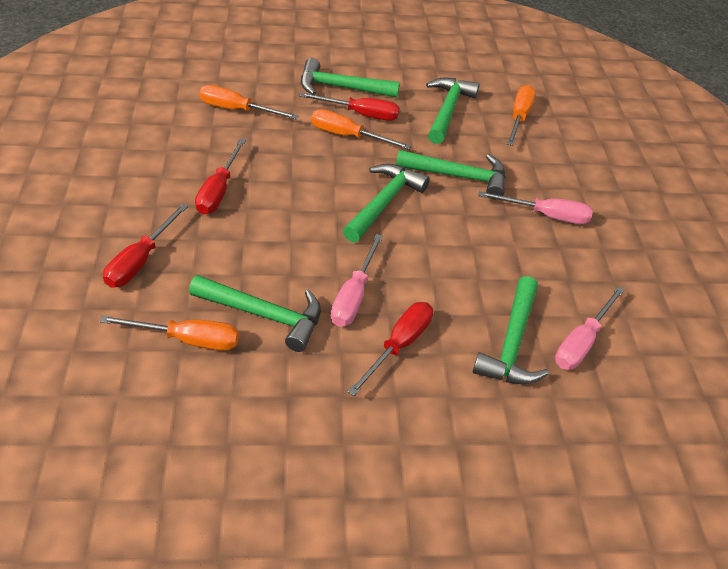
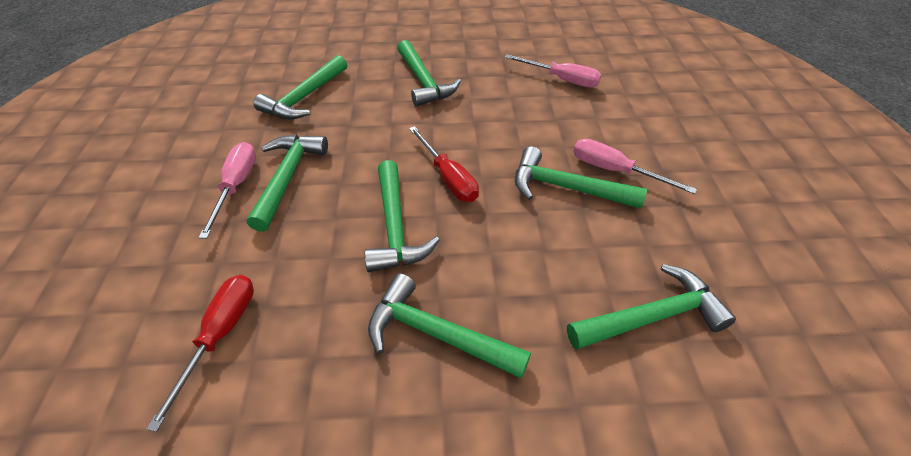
green hammer: [189,275,321,352] [301,58,400,98] [343,164,430,243] [396,150,506,199] [426,78,479,144] [473,276,549,384] = 6 -> [247,135,328,232] [253,55,347,120] [364,160,440,272] [368,273,531,379] [397,40,461,107] [515,146,647,209] [567,264,736,350] = 7
orange screwdriver: [100,315,239,351] [200,85,299,119] [311,109,411,150] [507,85,536,146] = 4 -> none = 0
red screwdriver: [103,204,188,288] [195,139,246,214] [299,92,399,121] [348,302,433,396] = 4 -> [146,275,254,432] [409,126,479,202] = 2

